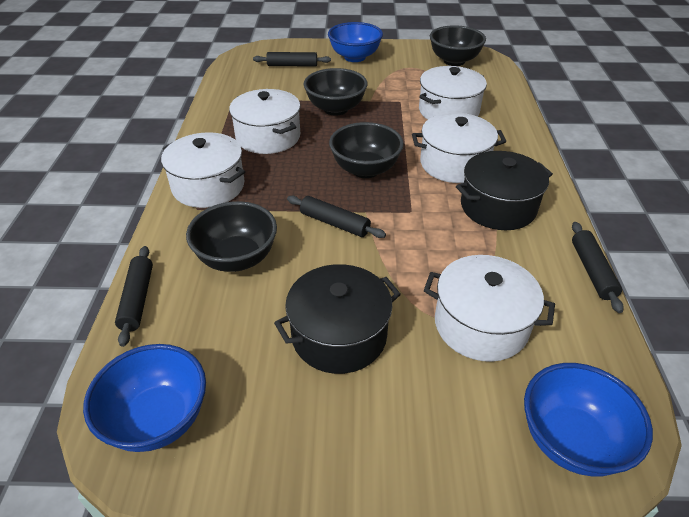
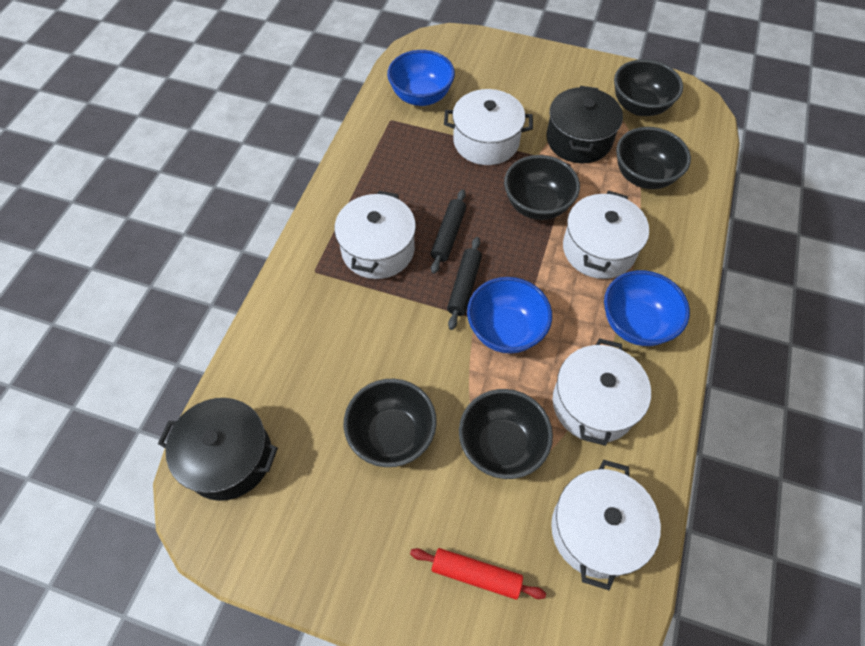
black bowl: [186,201,277,272] [304,68,368,116] [329,122,404,178] [430,25,486,66] = 4 -> [344,379,437,467] [459,389,553,479] [504,155,580,220] [614,59,683,116] [616,127,691,189] = 5
black rolling pin: [115,246,153,347] [253,52,331,67] [287,196,386,238] [572,222,624,313] = 4 -> [431,189,466,274] [447,237,482,330] = 2
red rolling pin: none = 0 -> [410,548,546,600] = 1

